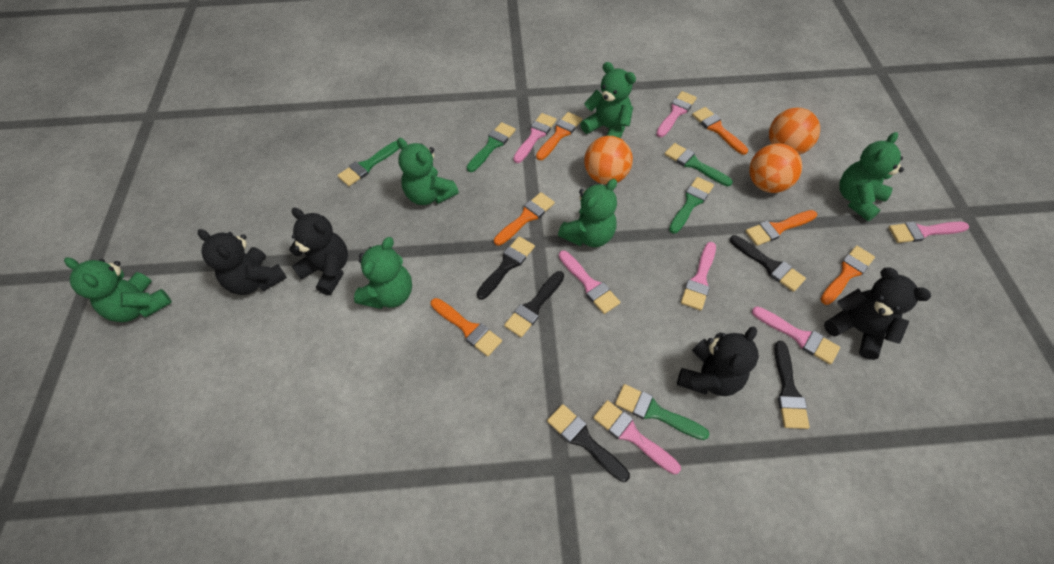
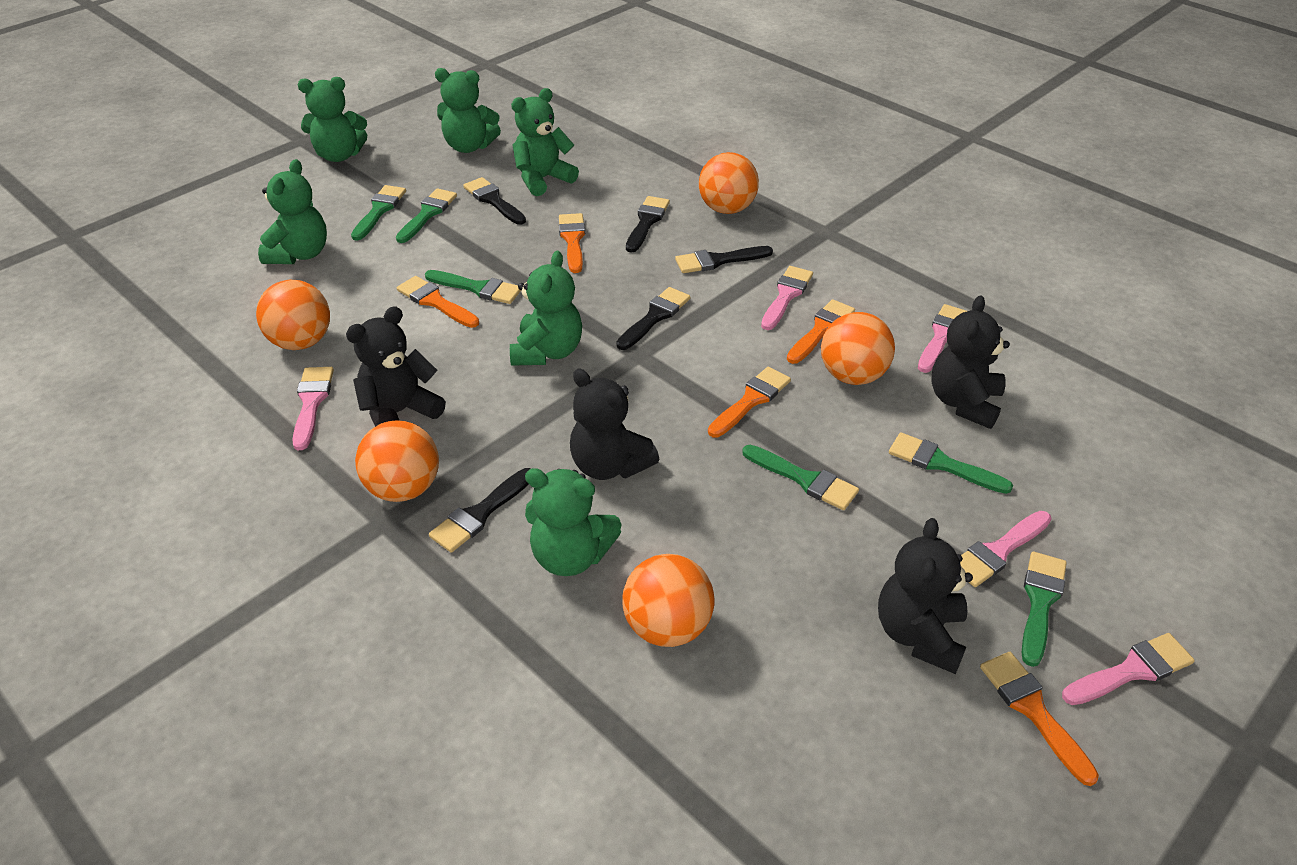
green brush: [337,141,400,186] [467,122,516,172] [615,384,709,440] [664,143,733,187] [669,177,714,234] = 5 -> [351,185,406,240] [396,188,457,243] [425,270,521,304] [742,445,859,510] [889,432,1013,494] [1022,552,1067,667] = 6
orange ball: [584,136,633,184] [749,143,802,193] [769,108,820,155] = 3 -> [256,280,330,350] [355,421,439,502] [622,554,715,647] [699,152,759,214] [821,312,895,385] = 5
orange brush: [431,298,502,356] [494,192,555,246] [536,112,582,160] [692,107,748,155] [745,210,817,246] [820,246,875,305] = 6 -> [397,276,479,328] [559,213,585,273] [708,367,791,438] [787,299,855,364] [980,652,1099,786] = 5
pink brush: [513,113,557,163] [559,251,620,314] [593,400,681,475] [656,91,697,137] [681,242,716,311] [752,306,840,364] [888,222,969,243] = 7 -> [292,367,334,450] [761,266,813,330] [918,304,967,373] [960,511,1052,587] [1062,633,1195,705] = 5

